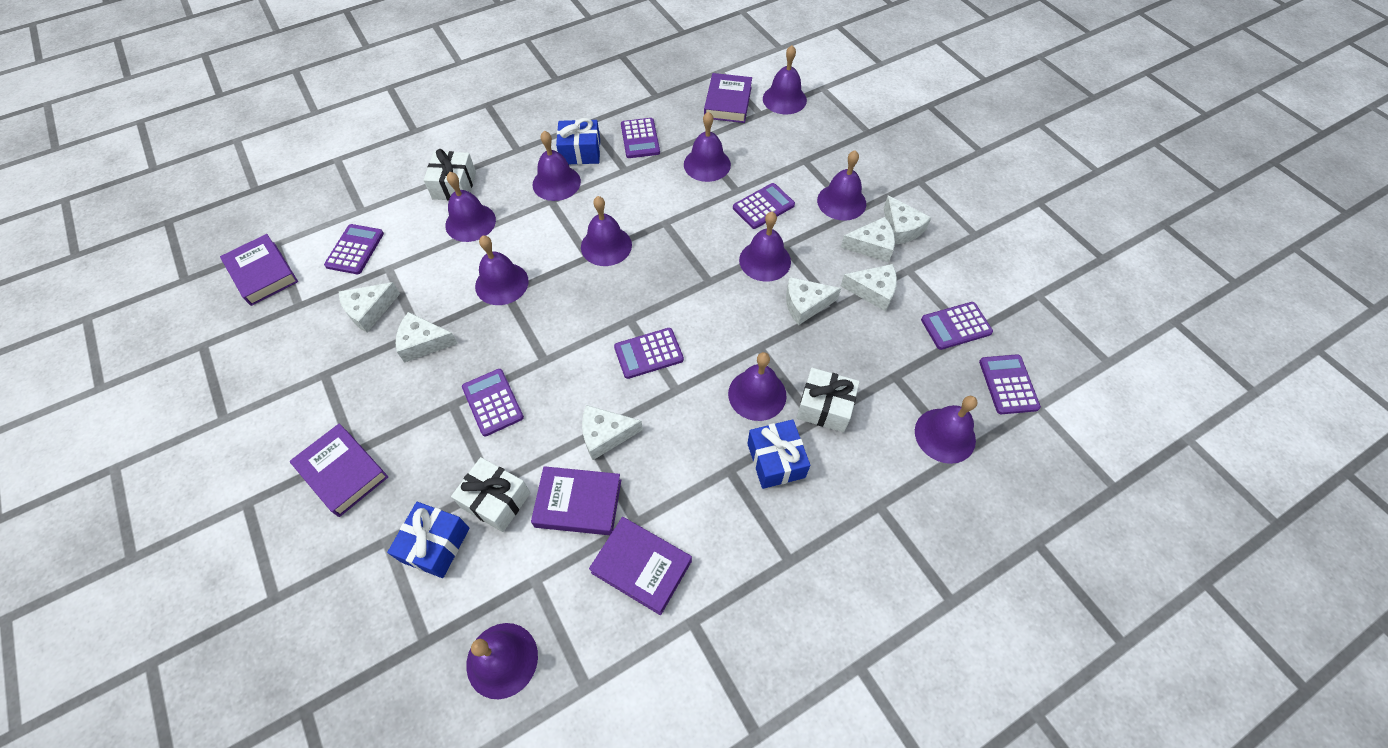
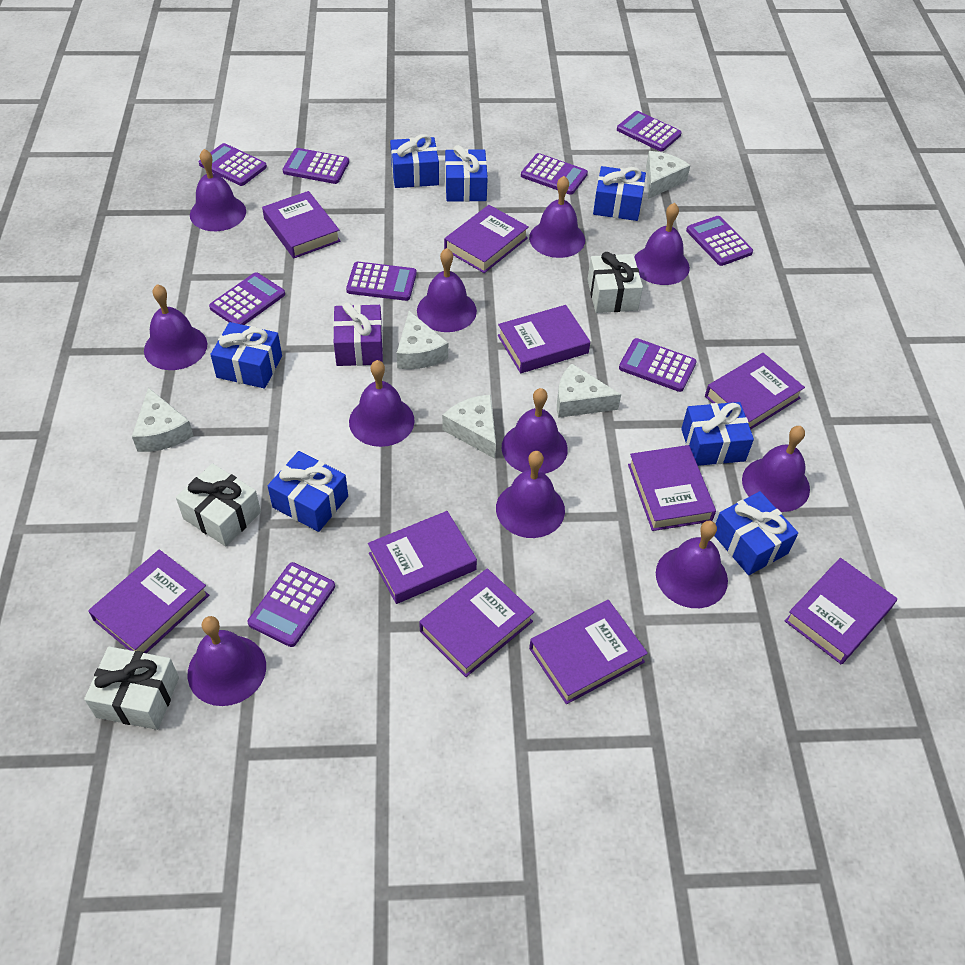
blue gift: [387,502,470,578] [556,118,600,164] [747,419,810,489] = 3 -> [210,322,282,389] [268,451,348,532] [390,134,439,188] [445,145,488,202] [593,166,646,221] [681,402,754,466] [714,491,798,575] = 7
purple book: [220,234,298,306] [290,423,388,517] [531,466,621,535] [589,517,692,615] [704,73,752,123] = 5 -> [88,550,209,653] [262,191,340,258] [368,511,477,604] [419,568,534,677] [444,205,529,273] [498,305,590,373] [529,600,648,704] [628,445,716,531] [705,353,805,430] [785,558,897,664] = 10
purple calculator: [324,224,384,274] [462,369,524,436] [614,328,684,379] [621,118,660,158] [733,183,795,229] [921,302,993,350] [979,354,1041,414] = 7 -> [199,143,267,186] [209,272,285,325] [248,562,335,647] [283,148,349,184] [346,262,417,301] [521,153,588,195] [617,111,682,151] [619,338,697,392] [686,216,753,266] = 9
purple gift: none = 0 -> [333,302,383,366] = 1
white cheese: [339,282,400,332] [396,312,458,363] [582,405,643,460] [786,277,841,325] [841,217,895,262] [841,264,897,311] [884,196,932,244] = 7 -> [132,388,194,452] [397,311,448,369] [442,395,496,459] [557,364,621,418] [646,151,690,199] = 5

